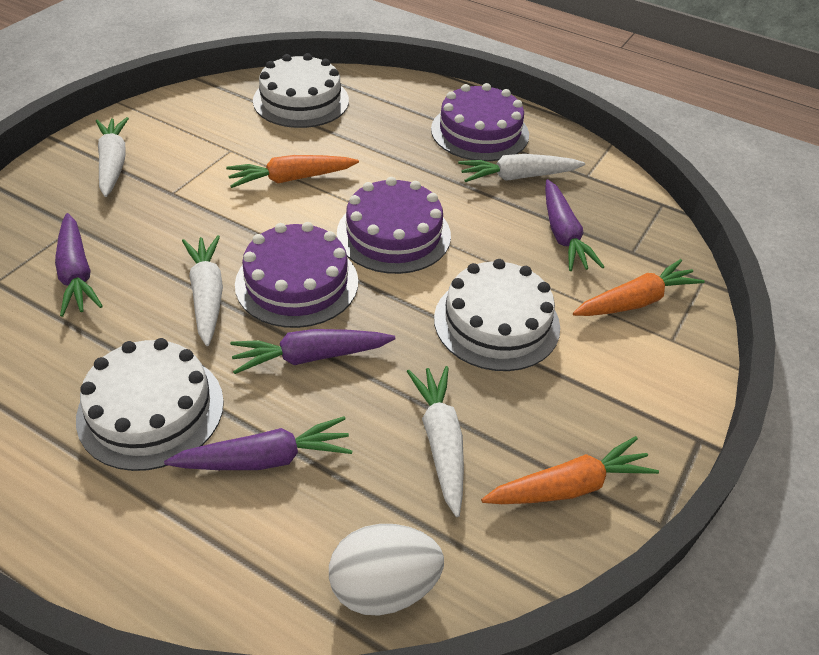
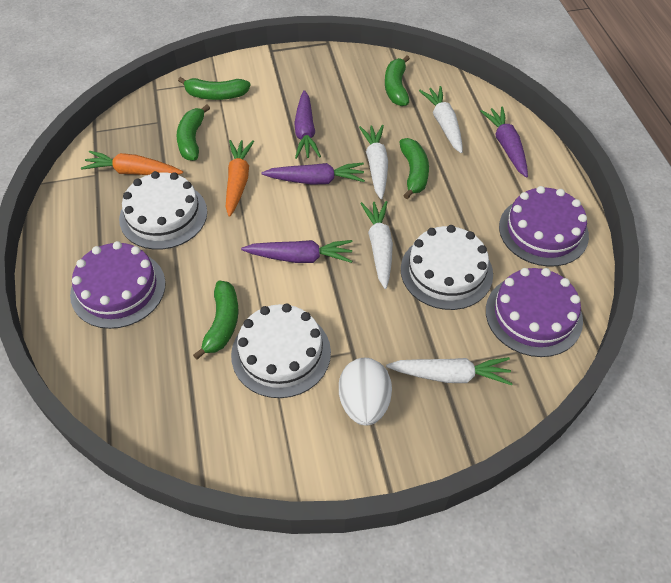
green banana: none = 0 -> [177,104,210,161] [178,77,250,100] [193,281,238,360] [385,55,410,106] [399,138,429,199] = 5
orange carrot: [226,155,359,188] [481,436,659,504] [573,259,705,316] = 3 -> [81,151,183,175] [226,140,254,217] = 2

